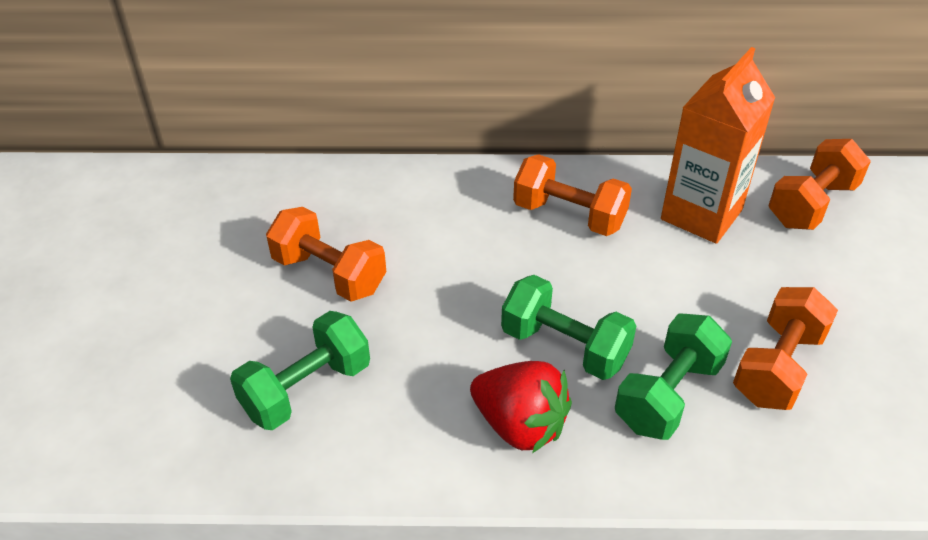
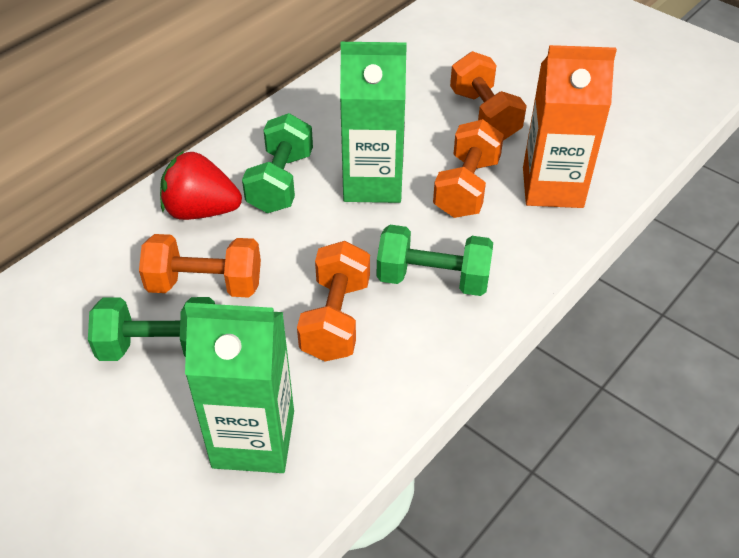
green carton: none = 0 -> [185,303,294,473] [340,42,407,203] = 2

